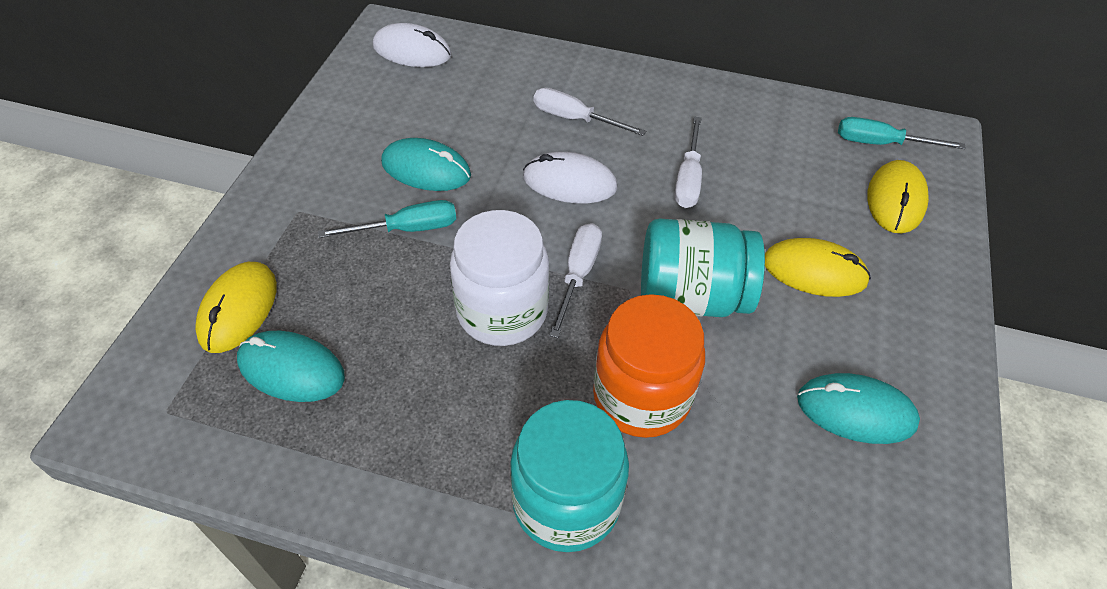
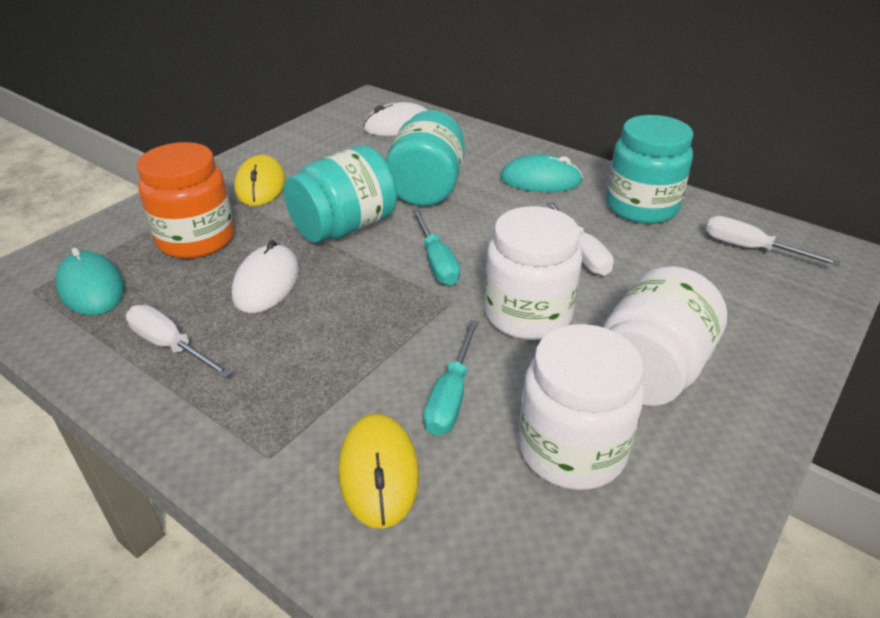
turquoise jar: [510,400,629,552] [641,219,765,317] = 2 -> [284,145,397,243] [385,110,465,206] [606,115,694,224] = 3
turquoise mouse: [237,331,345,402] [381,138,471,191] [797,373,920,444] = 3 -> [55,247,125,315] [500,154,583,192] = 2
white jar: [450,210,549,346] = 1 -> [484,206,582,340] [518,324,644,490] [603,266,727,406] = 3
yellow mouse: [195,262,277,353] [765,238,871,297] [867,160,929,233] = 3 -> [234,155,285,206] [338,414,419,529] = 2

